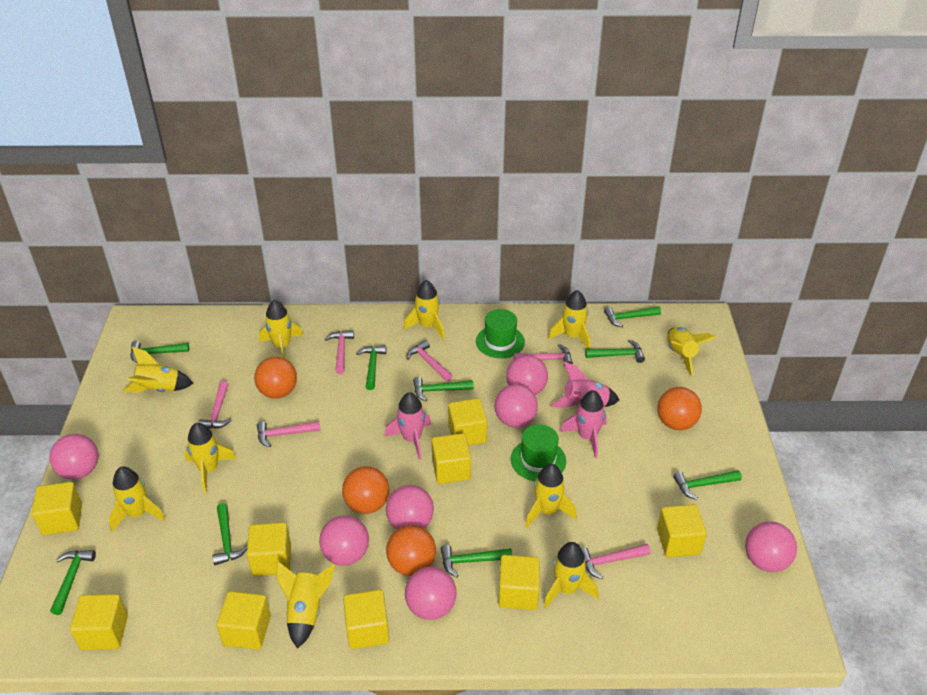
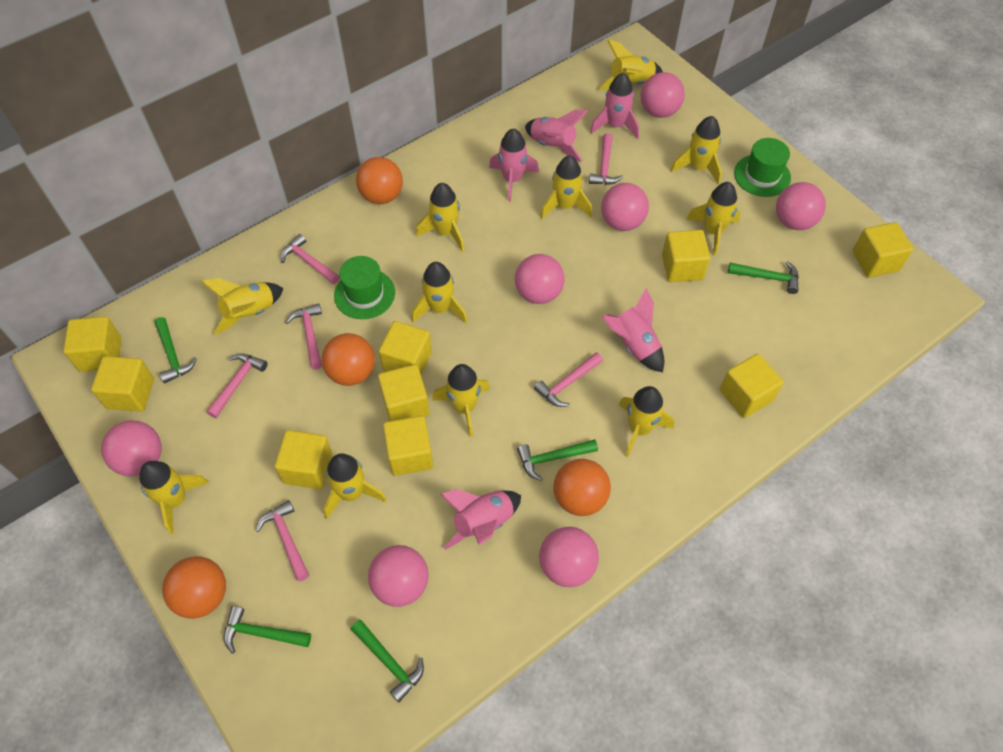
green hammer: [50,550,96,615] [130,341,189,363] [212,503,247,565] [356,345,386,390] [413,377,474,401] [441,545,512,577] [585,340,645,363] [604,306,661,327] [673,470,742,500] = 9 -> [154,317,197,383] [224,606,311,654] [351,620,424,702] [517,439,598,481] [728,261,799,294] = 5
pink rocket: [385,392,431,460] [550,361,619,408] [560,390,607,458] = 3 -> [441,489,521,550] [489,128,539,202] [525,110,588,162] [590,73,639,139] [601,288,664,373] = 5
yellow rocket: [109,467,165,531] [122,347,193,393] [184,423,236,493] [259,300,303,358] [277,561,335,649] [403,280,444,339] [525,464,577,527] [544,542,599,609] [548,290,590,349] [667,327,716,376] = 10 -> [139,461,209,534] [201,278,283,335] [323,453,387,519] [412,262,468,323] [416,183,465,252] [433,364,490,437] [540,156,592,219] [598,39,663,90] [619,386,674,457] [671,116,722,185] [686,182,740,255] = 11

